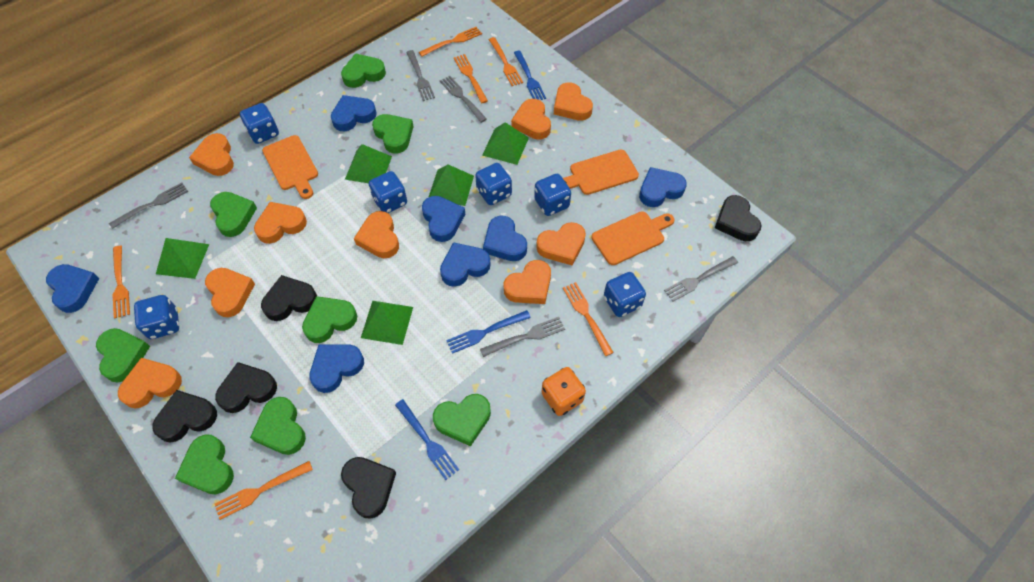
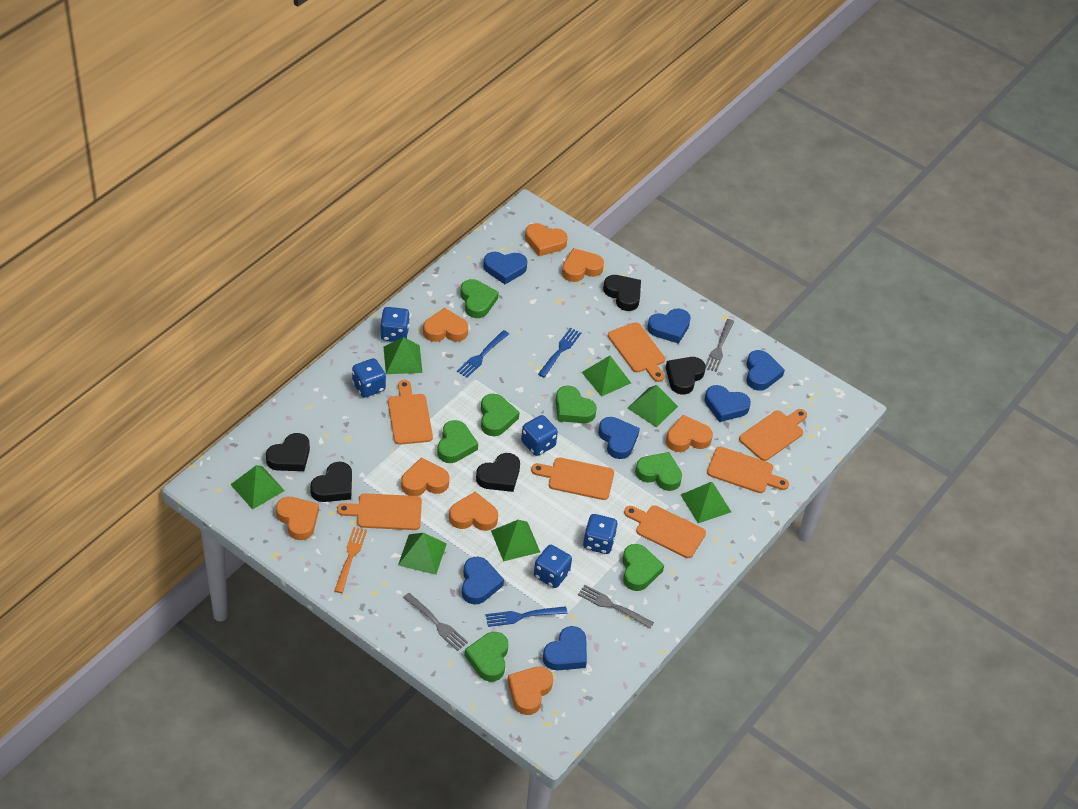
blue dice: [134,295,179,339] [240,103,279,144] [369,171,407,213] [475,163,512,205] [534,174,571,216] [604,272,646,317] = 6 -> [352,358,386,398] [380,307,410,342] [521,415,558,456] [534,545,572,588] [583,514,618,554] = 5
green heart: [96,328,150,383] [175,434,234,494] [210,192,257,237] [250,397,306,455] [302,296,357,343] [341,53,386,88] [372,114,414,153] [433,394,491,446] = 8 -> [437,420,478,463] [460,279,499,318] [464,632,509,682] [481,394,520,436] [555,386,597,423] [622,544,664,591] [635,452,682,491] = 7
green pyramid: [156,238,209,279] [345,144,392,183] [361,301,413,345] [428,165,474,206] [482,122,529,165] = 5 -> [230,465,285,510] [384,337,423,374] [398,533,447,575] [491,520,540,561] [581,356,631,397] [628,385,678,427] [681,482,731,523] = 7
grey fork: [109,183,188,229] [406,50,435,101] [440,76,487,123] [480,317,565,357] [664,256,738,301] = 5 -> [403,593,468,651] [578,585,654,628] [706,319,734,372] = 3
orange cutting board: [262,135,318,199] [563,150,639,195] [592,211,674,265] = 3 -> [337,493,422,530] [388,380,433,445] [531,457,614,500] [608,322,665,382] [624,505,706,558] [707,447,789,493] [739,409,807,461] = 7
orange dice: [542,367,586,416] = 1 -> none = 0
orange fork: [112,246,130,319] [215,461,313,520] [419,27,482,57] [454,54,488,103] [489,37,523,86] [563,282,614,356] = 6 -> [334,527,367,593] = 1
orange heart: [118,358,182,408] [189,133,234,176] [205,268,255,317] [254,202,307,244] [354,211,399,258] [504,260,551,304] [511,99,551,140] [536,222,586,266] [554,82,593,121] = 9 -> [276,497,319,540] [401,458,449,496] [423,308,468,342] [449,492,498,531] [507,667,553,715] [525,223,568,256] [562,248,604,282] [666,415,713,452] = 8

